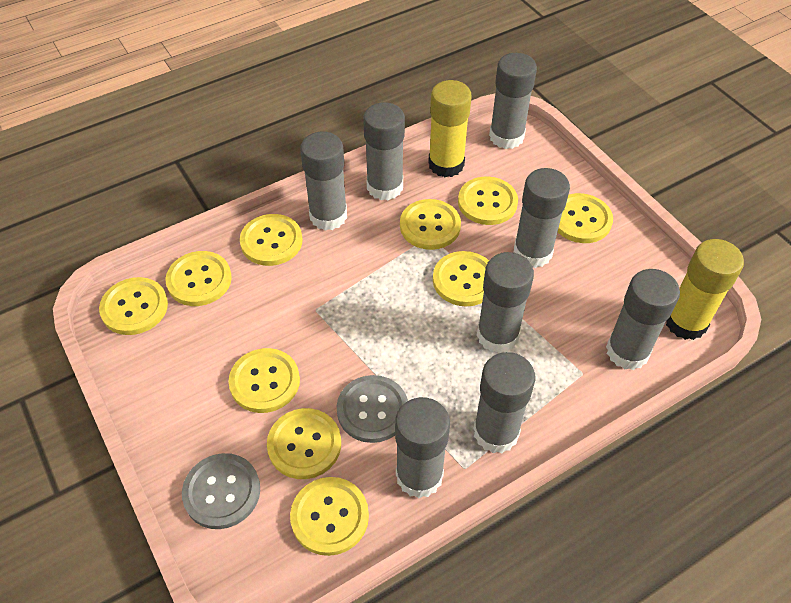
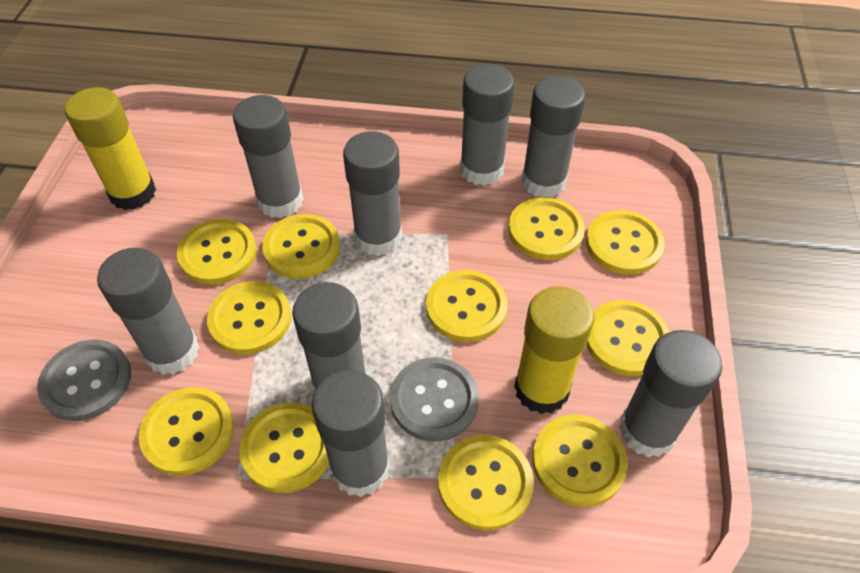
yellow button: [99,277,168,335] [165,251,232,306] [228,348,300,413] [240,214,303,266] [267,408,341,479] [290,477,369,556] [400,199,461,250] [433,251,489,306] [458,176,518,225] [558,193,613,243] = 10 -> [139,387,234,476] [177,219,257,285] [207,281,292,355] [239,402,329,493] [262,214,340,279] [426,270,507,342] [438,435,534,531] [508,197,585,260] [532,415,628,507] [586,210,665,275] [586,300,669,376] = 11

